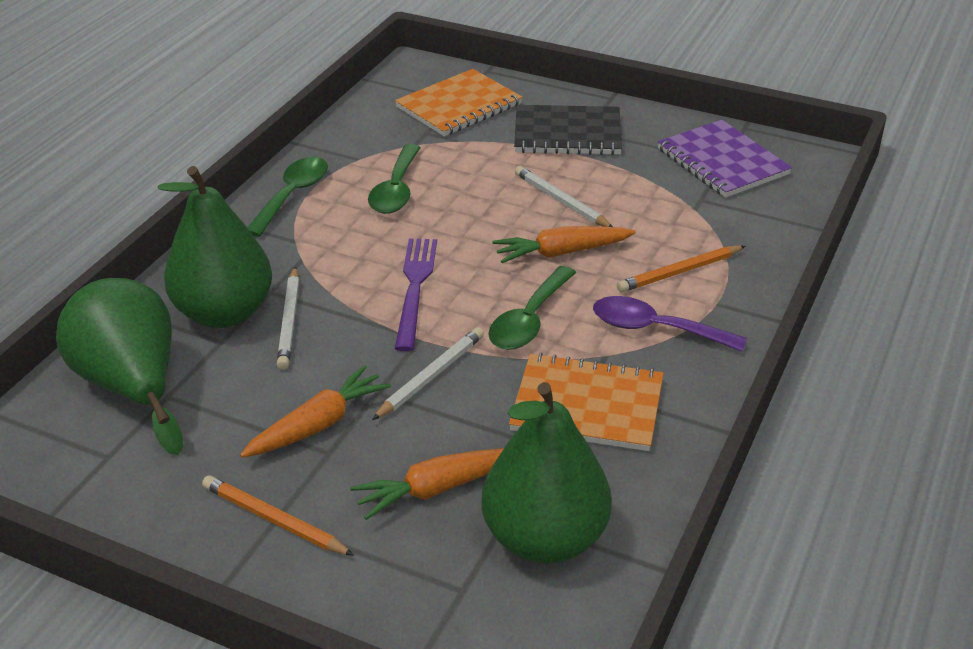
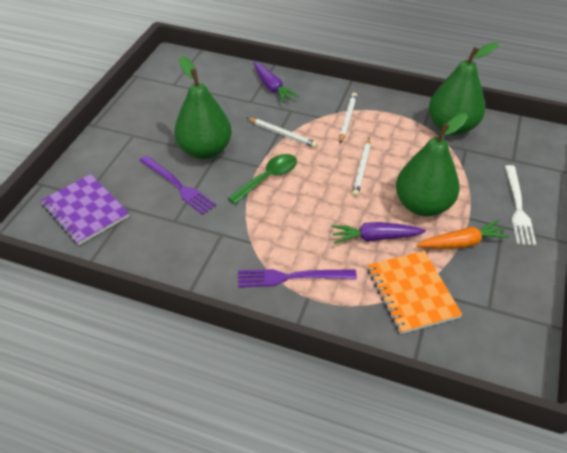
black notebook: [514,105,622,155] = 1 -> none = 0
green spoon: [247,157,328,237] [368,144,421,214] [488,266,576,350] = 3 -> [228,154,297,204] = 1
orange carrot: [240,365,391,458] [350,448,504,520] [492,226,636,263] = 3 -> [417,220,510,249] = 1
orange notebook: [395,69,523,136] [509,353,663,451] = 2 -> [368,251,462,334] = 1
orange pencil: [202,475,354,556] [617,245,745,292] = 2 -> none = 0
purple carrot: none = 0 -> [254,62,299,103] [331,222,426,244] = 2
purple fork: [395,238,437,351] = 1 -> [139,155,216,215] [238,269,357,287] = 2
purple spoon: [593,296,747,352] = 1 -> none = 0
white fork: none = 0 -> [505,165,536,246] = 1

